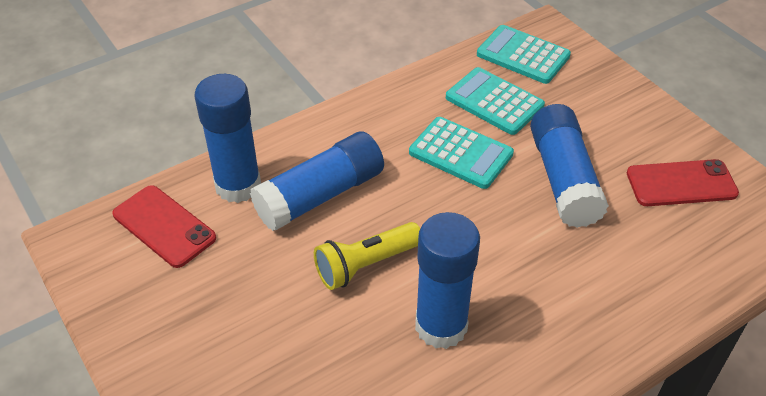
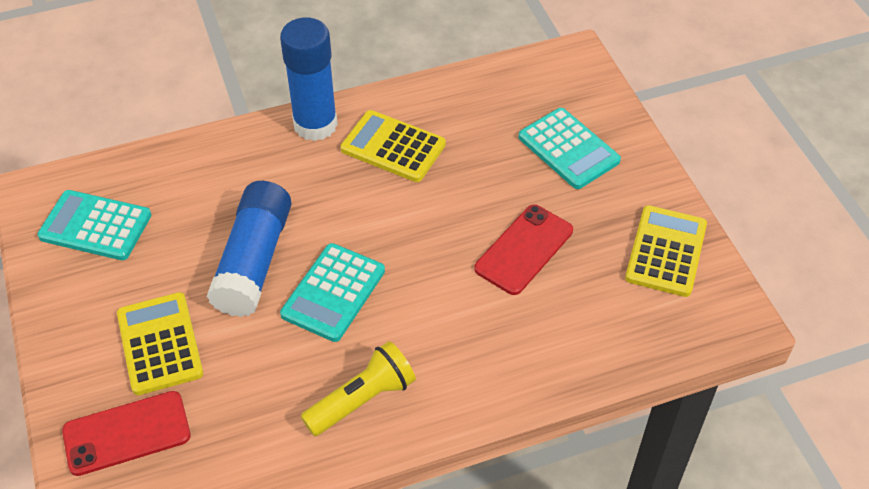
blue glue stick: [194,74,261,203] [250,131,384,231] [415,212,480,349] [530,104,609,228] = 4 -> [207,181,292,317] [280,18,338,141] = 2
yellow calculator: none = 0 -> [117,292,203,395] [341,110,446,182] [625,205,707,297] = 3

